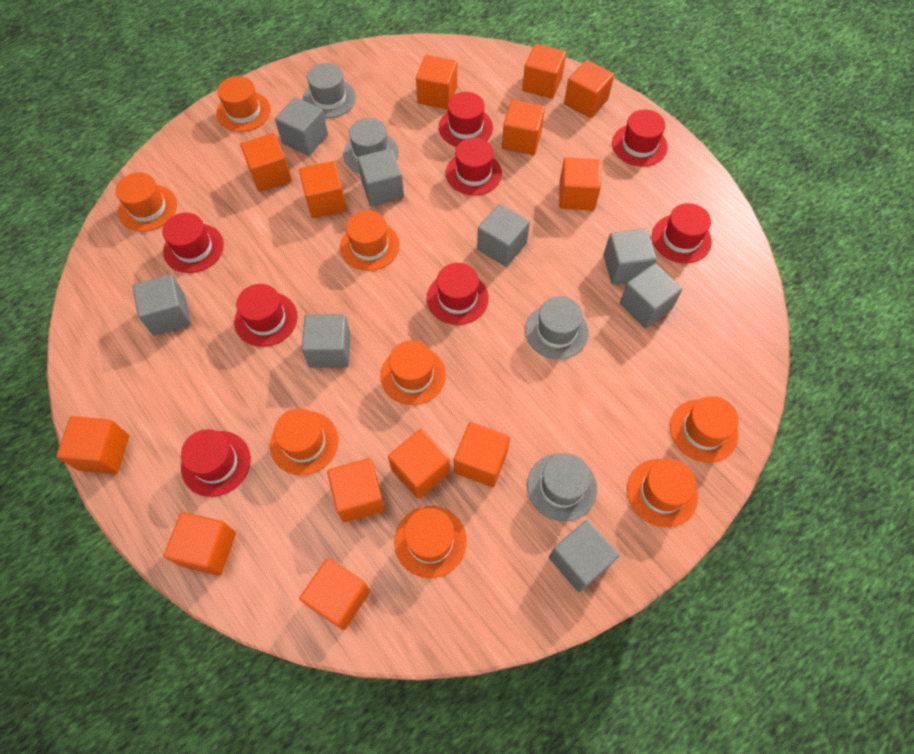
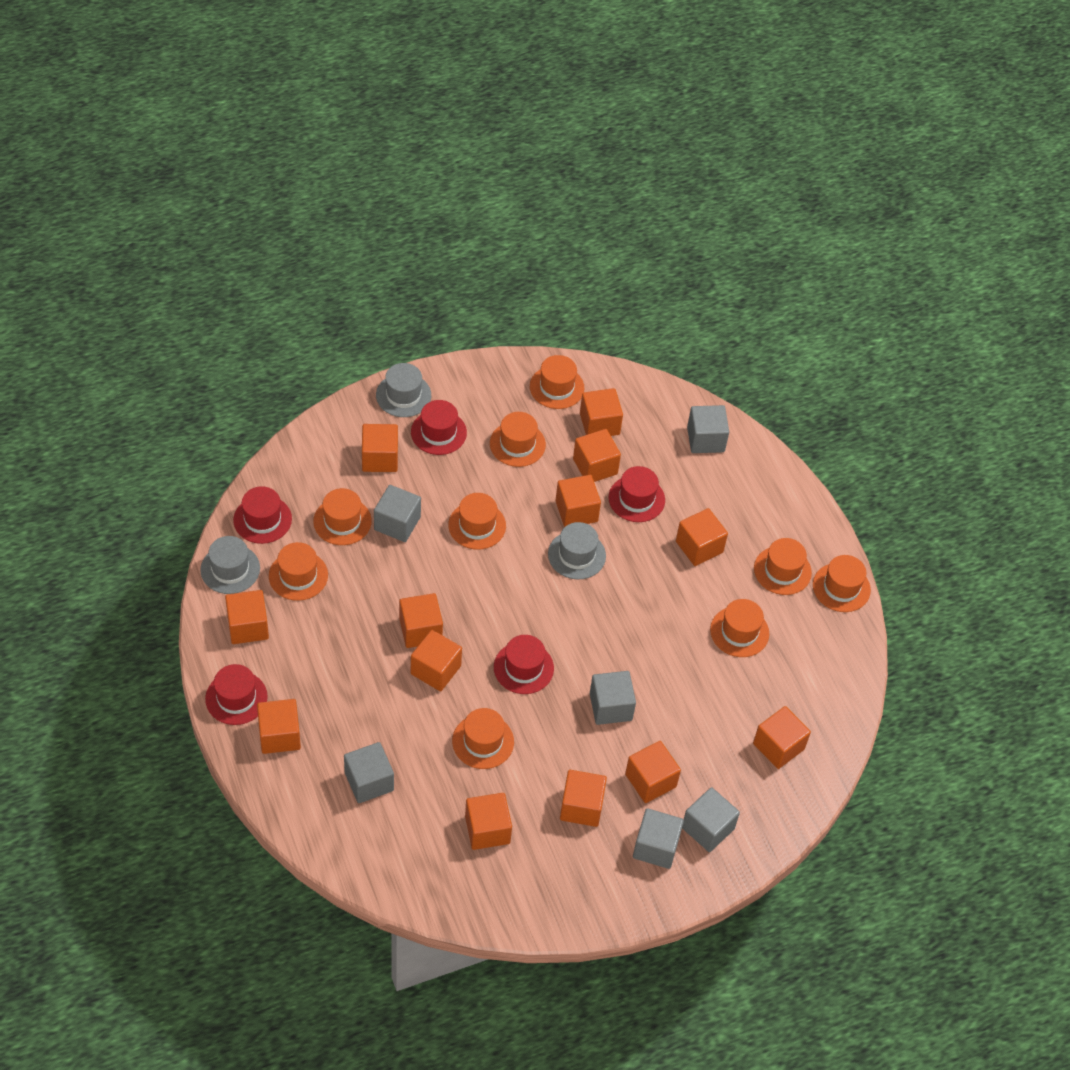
grey cube: [132,274,191,335] [275,97,328,156] [301,314,351,368] [357,149,404,206] [477,204,530,267] [549,520,619,592] [603,228,657,285] [620,263,682,328] = 8 -> [344,742,394,803] [374,485,421,542] [590,671,636,725] [633,808,684,869] [682,787,740,852] [687,405,729,453] = 6
grey hat: [303,63,356,118] [343,118,399,174] [525,296,589,360] [527,453,597,522] = 4 -> [200,536,260,594] [376,363,431,417] [548,522,606,579] = 3
orange hat: [116,172,177,232] [216,76,271,132] [270,408,339,475] [340,210,400,271] [380,340,446,405] [394,506,467,578] [627,459,698,527] [670,396,739,463] = 8 -> [269,542,328,601] [313,488,372,545] [448,493,506,549] [452,708,514,769] [490,412,546,467] [530,355,584,409] [710,599,769,657] [754,538,812,595] [813,555,871,612] = 9
red hat: [162,213,224,273] [181,429,251,497] [234,284,298,347] [427,263,489,325] [439,92,493,147] [446,137,502,196] [612,109,668,167] [652,203,712,263] = 8 -> [205,664,268,725] [233,486,292,544] [411,400,467,455] [494,635,554,694] [609,466,665,522] = 5

